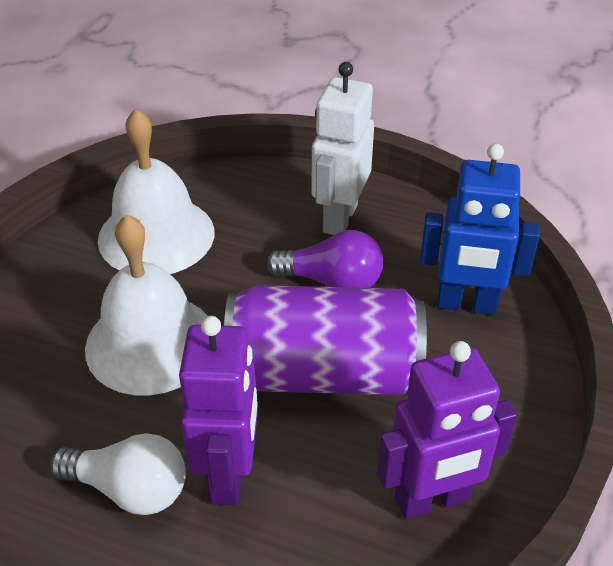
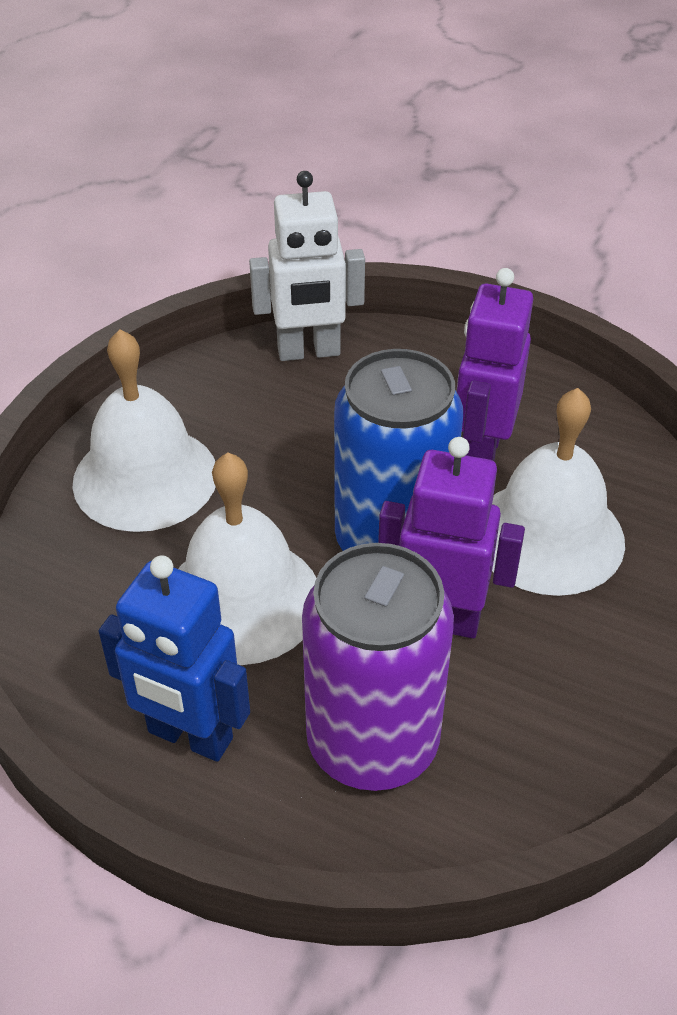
blue can: none = 0 -> [334,349,463,551] = 1
purple light bulb: [266,230,383,288] = 1 -> none = 0
white bell: [85,214,207,396] [98,109,215,274] = 2 -> [72,329,216,532] [178,453,316,665] [492,388,625,596] = 3
white light bulb: [50,433,186,515] = 1 -> none = 0

